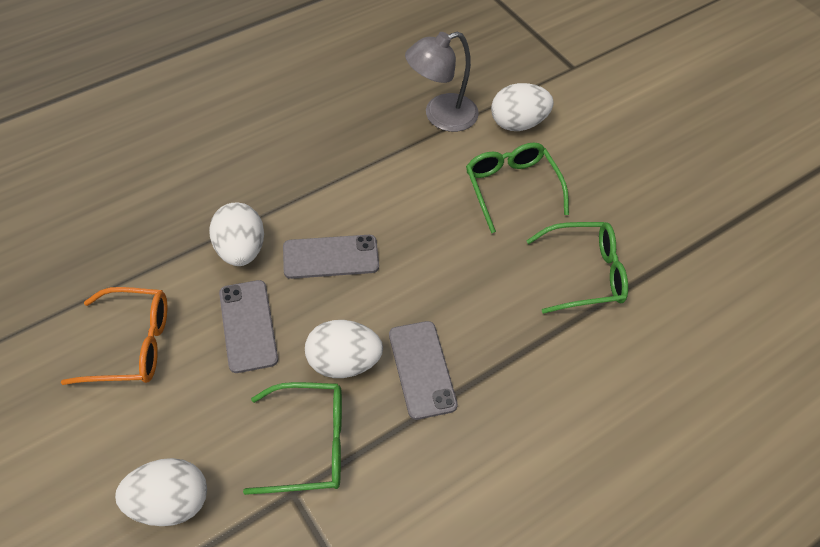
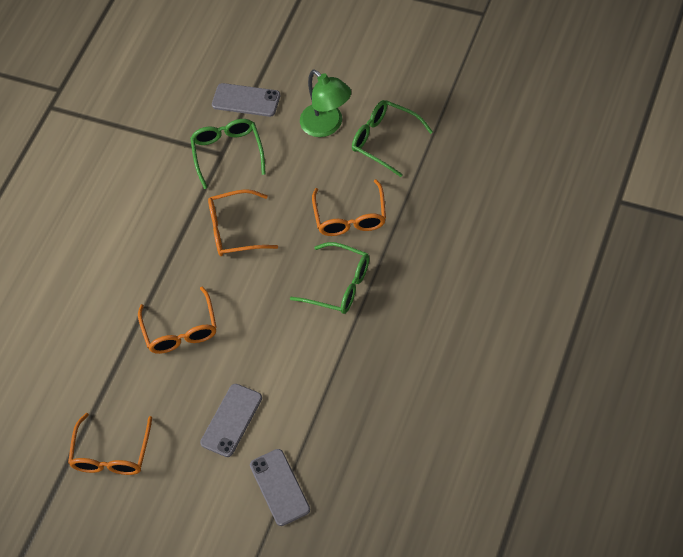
green lamp: none = 0 -> [300,69,351,137] = 1
grey lamp: [405,32,479,132] = 1 -> none = 0
orange glasses: [61,287,167,385] = 1 -> [68,413,152,475] [138,287,217,354] [208,189,278,256] [312,179,386,236] = 4
white egg: [115,458,207,526] [209,203,264,266] [305,320,383,378] [491,83,554,131] = 4 -> none = 0

